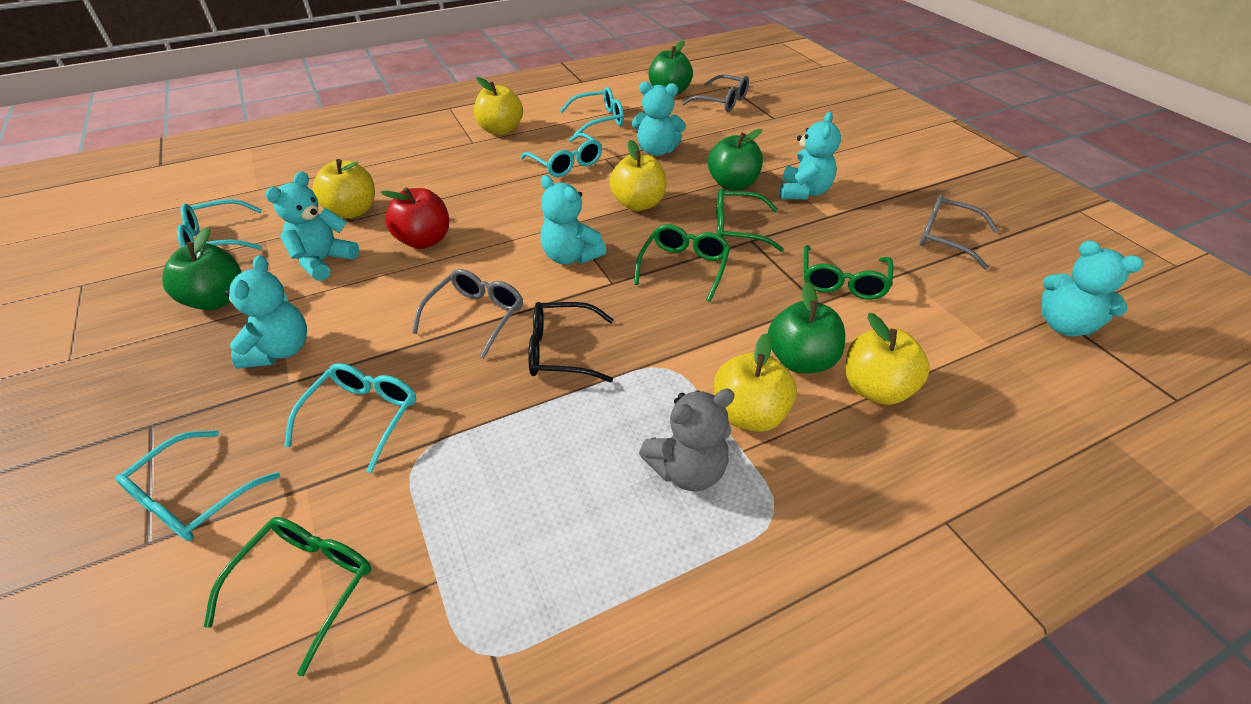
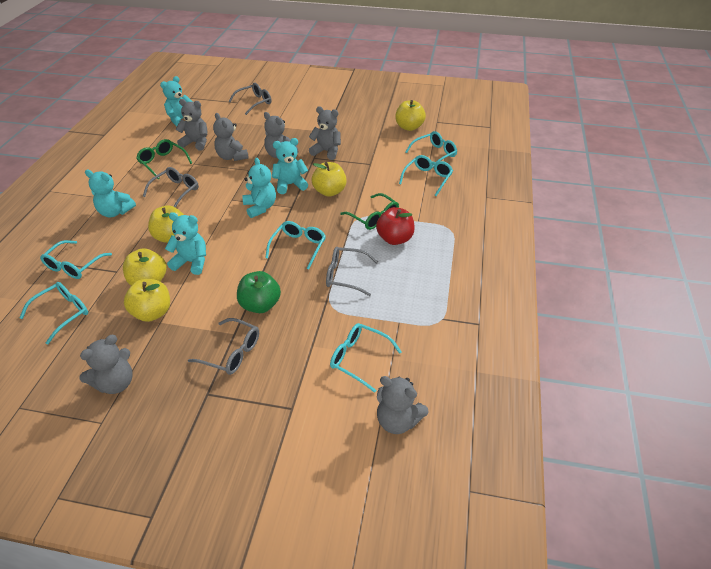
black glasses: [528,302,614,382] = 1 -> none = 0
green apple: [162,227,241,310] [648,40,693,95] [708,129,763,190] [768,282,845,373] = 4 -> [237,271,281,313] = 1
green glasses: [204,517,371,676] [634,224,731,302] [716,188,784,251] [804,245,893,300] = 4 -> [136,139,192,179] [340,193,399,230] = 2
grey glasses: [412,269,523,359] [682,75,749,112] [920,195,998,269] = 3 -> [143,167,199,208] [188,318,259,375] [229,83,271,115] [326,247,378,296] = 4
grey teddy bear: [639,389,735,491] = 1 -> [79,335,133,394] [176,99,208,151] [213,113,249,161] [264,112,298,158] [309,107,341,160] [377,376,429,434] = 6
turquoise glasses: [115,430,280,541] [177,199,262,250] [284,363,416,473] [521,133,602,177] [560,87,624,135] = 5 -> [19,282,88,344] [40,240,112,279] [265,221,326,270] [330,323,402,393] [399,155,453,196] [405,131,457,170] = 6
turquoise teddy bear: [225,255,307,369] [265,171,359,281] [540,175,606,264] [632,81,686,156] [780,112,841,200] [1041,240,1143,336] = 6 -> [85,170,136,218] [160,76,193,127] [165,212,206,275] [242,158,276,218] [272,138,308,194] = 5

